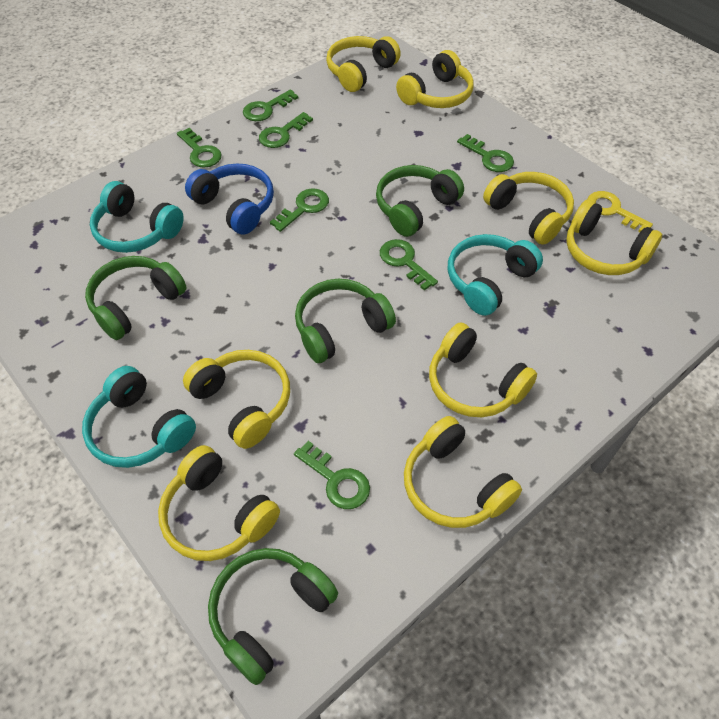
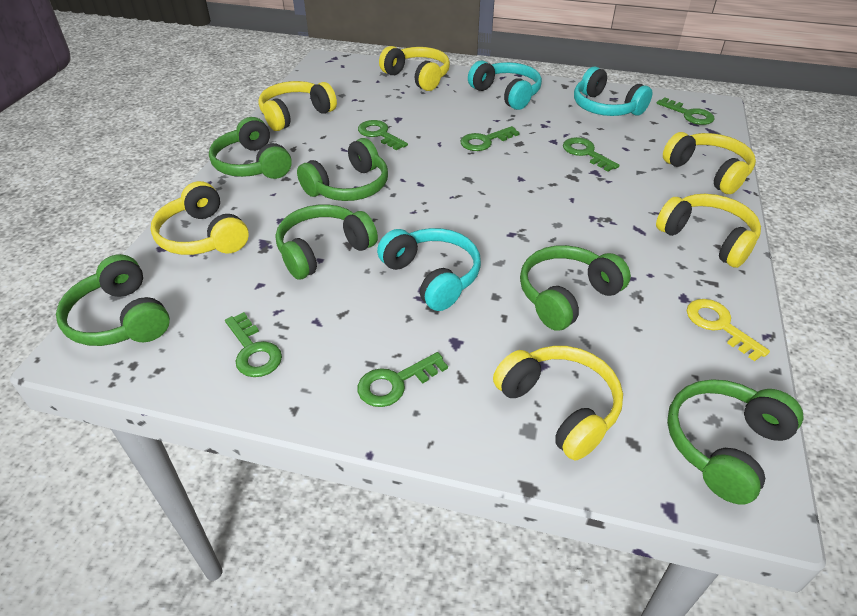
blue headphones: [185,163,274,235] = 1 -> none = 0
green headphones: [85,256,187,340] [208,548,338,685] [295,279,396,363] [376,165,464,237] = 4 -> [56,254,170,346] [209,117,292,179] [276,205,378,280] [297,138,388,201] [520,245,631,331] [667,379,803,505] = 6
green key: [177,127,222,168] [243,89,298,121] [259,112,313,148] [270,188,329,232] [294,441,370,509] [380,239,438,291] [457,134,514,172] = 7 -> [225,312,282,377] [357,352,448,407] [358,120,408,150] [460,126,520,151] [563,137,620,172] [657,97,715,125] = 6
yellow headphones: [158,445,280,561] [183,350,290,449] [326,36,401,92] [396,50,474,108] [404,416,522,528] [429,322,537,417] [483,172,574,245] [566,200,662,275] = 8 -> [151,181,249,255] [258,81,337,131] [379,46,450,91] [493,346,623,461] [656,194,761,268] [663,132,756,194] = 6

